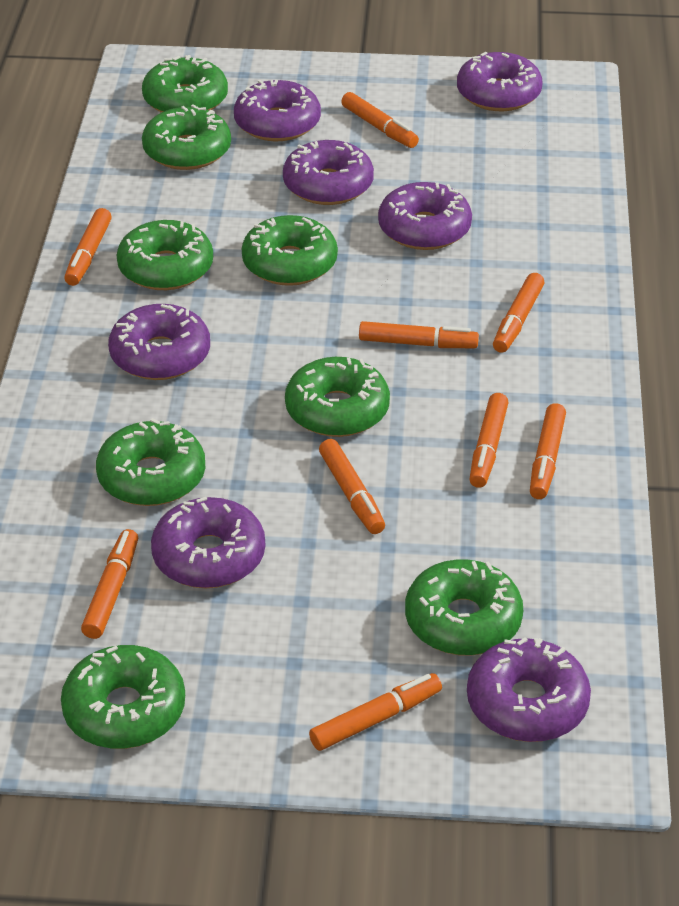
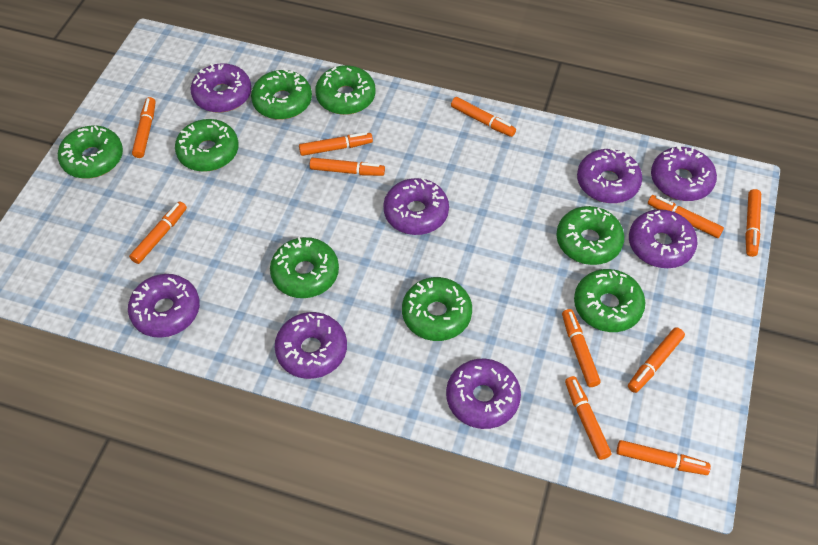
orange marker: [64,208,112,286] [81,529,138,639] [309,673,442,751] [319,439,385,534] [341,92,419,148] [359,321,479,348] [470,393,509,488] [493,273,545,353] [530,403,566,499] = 9 -> [129,201,187,264] [132,97,156,158] [299,132,373,156] [310,157,385,176] [451,97,516,137] [562,309,601,387] [565,376,612,460] [617,440,711,475] [628,327,685,393] [648,195,724,238] [745,189,761,257] = 11
purple donut: [108,304,210,380] [151,497,265,588] [234,80,321,141] [283,140,374,205] [378,182,472,250] [457,52,543,111] [467,637,591,742] = 7 -> [128,274,200,338] [191,63,252,113] [275,312,347,379] [383,178,449,235] [446,359,521,429] [577,148,642,203] [629,209,698,268] [651,146,717,201] = 8

